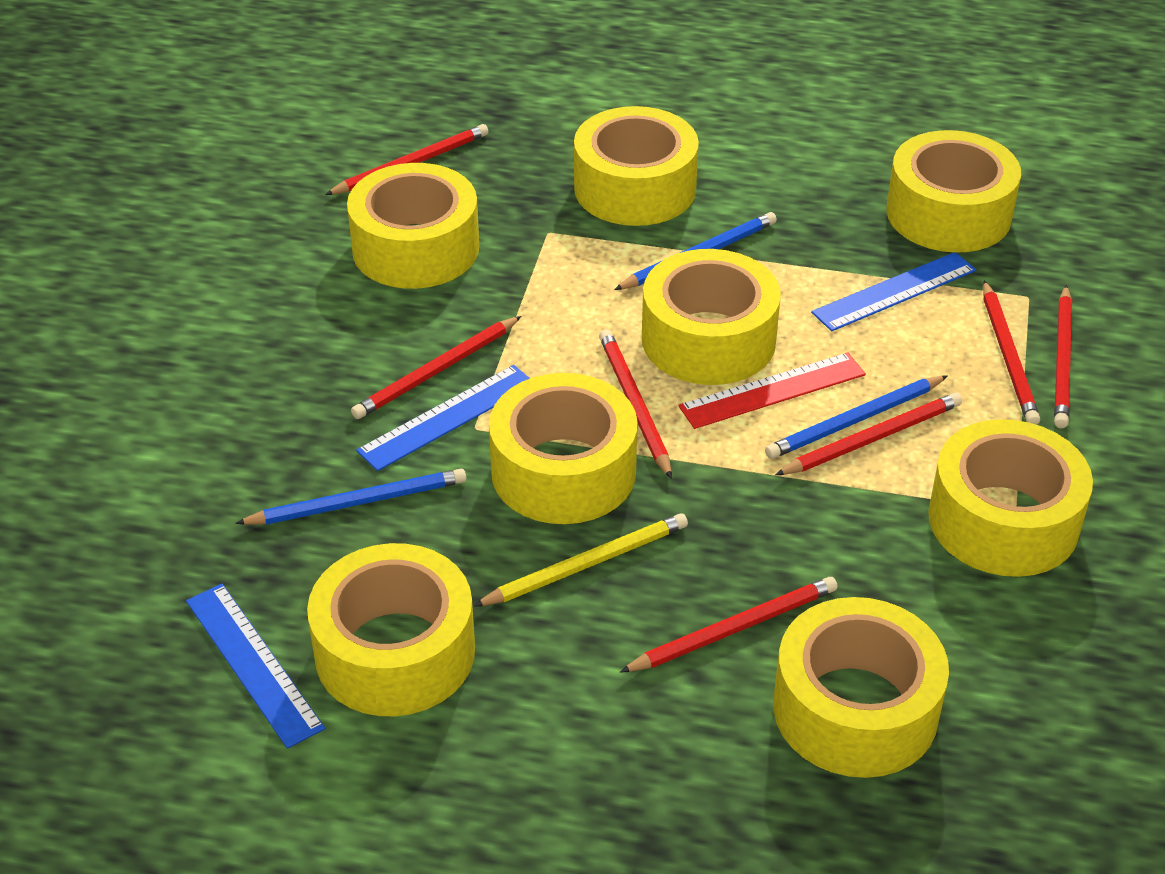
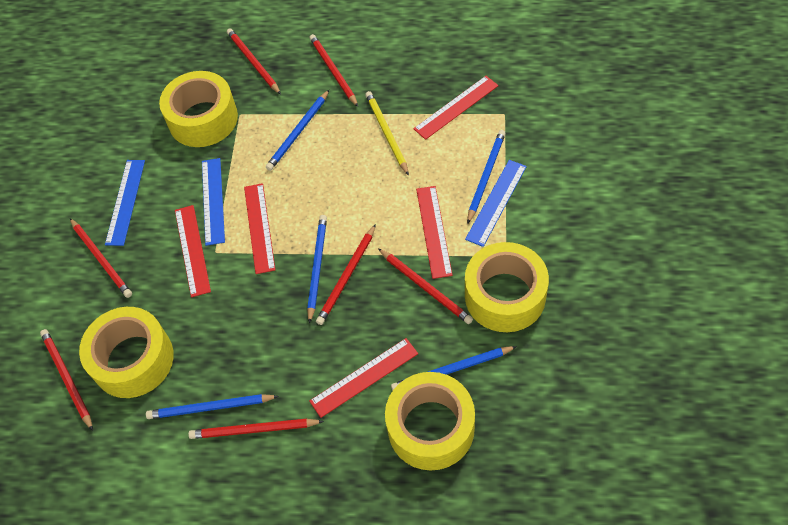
blue pencil: [235,469,466,525] [614,212,777,290] [765,375,948,459] = 3 -> [146,394,279,419] [266,90,329,171] [307,215,327,324] [391,346,517,391] [467,130,506,224] = 5
red ruler: [678,352,866,429] = 1 -> [175,205,211,297] [244,183,276,274] [309,338,418,418] [413,76,499,140] [416,186,453,279] = 5
yellow tape: [307,543,475,716] [347,163,479,289] [489,373,638,524] [574,106,699,226] [642,249,781,385] [773,597,949,778] [886,130,1021,252] [928,419,1093,577] = 8 -> [79,307,174,398] [159,71,238,147] [385,372,475,470] [465,242,549,332] = 4

